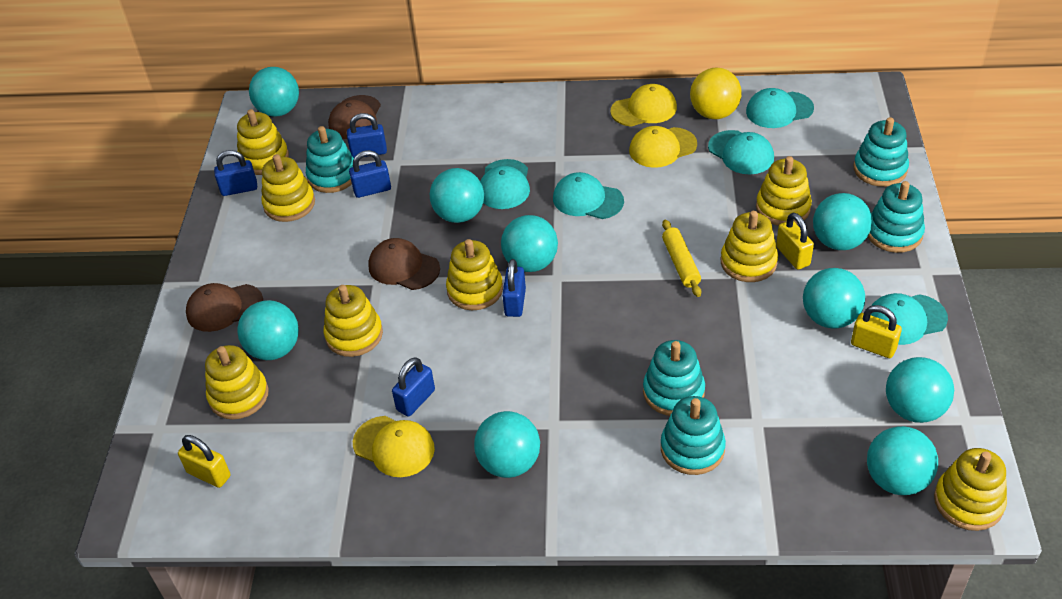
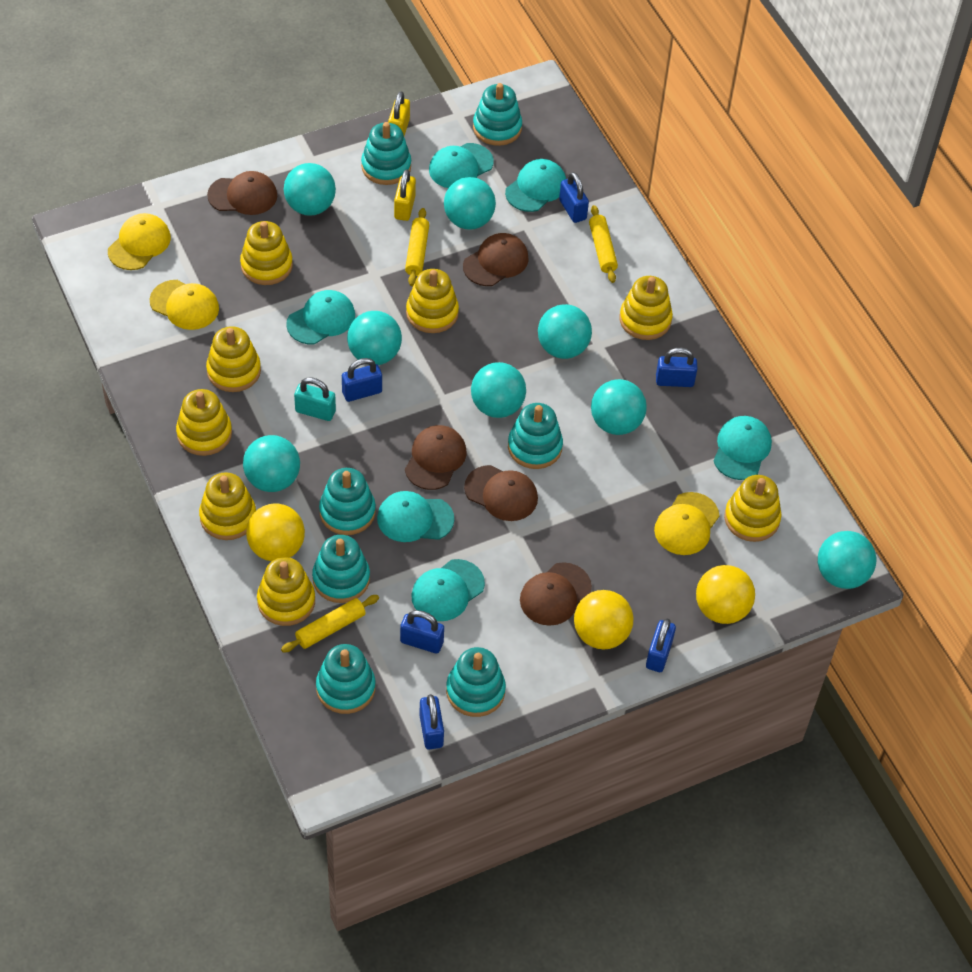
blue padlock: [214,150,257,196] [347,113,387,158] [349,150,391,198] [392,357,435,417] [502,259,526,317] = 5 -> [342,358,382,402] [400,610,444,654] [419,694,444,750] [559,172,589,223] [646,618,676,672] [656,348,697,387] = 6
brown cap: [186,283,263,332] [328,95,381,139] [368,238,440,290] = 3 -> [207,171,277,215] [405,425,466,490] [463,233,529,286] [464,465,538,521] [520,562,592,626] = 5
turquoise ball: [237,300,299,360] [249,67,299,117] [430,168,484,223] [474,411,540,478] [501,215,558,272] [803,268,865,328] [813,193,872,250] [867,426,938,495] [886,357,954,423] = 9 -> [243,435,300,492] [284,163,336,216] [347,311,402,365] [444,177,496,230] [471,362,526,418] [538,304,592,359] [591,379,647,435] [818,531,876,589] = 8
turquoise cap: [480,159,530,209] [553,172,624,219] [708,130,774,174] [746,88,814,128] [871,293,948,345] = 5 -> [286,290,355,344] [377,491,454,542] [411,559,485,621] [429,143,494,188] [505,159,566,212] [714,416,772,480] = 6
turquoise padlock: none = 0 -> [294,377,336,421] = 1
turquoise stacking toy: [306,126,354,193] [643,340,705,416] [661,396,726,475] [853,117,909,187] [868,181,925,253] = 5 -> [312,535,370,603] [316,644,376,714] [319,468,376,535] [361,122,411,185] [446,647,506,717] [473,83,522,146] [508,403,563,469] = 7
yellow ball: [690,68,742,119] = 1 -> [246,503,305,561] [574,590,633,649] [696,565,755,624] = 3
yellow padlock: [178,435,230,488] [776,213,814,270] [851,305,902,358] = 3 -> [388,91,410,136] [394,169,416,221] = 2
yellow rolling pin: [662,219,701,297] = 1 -> [281,595,379,653] [405,208,429,286] [589,205,618,283] = 3

